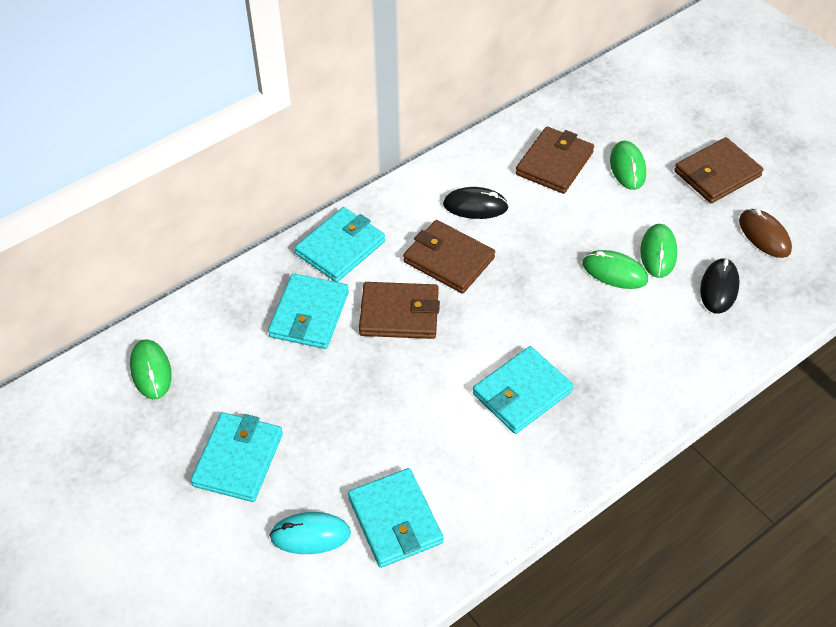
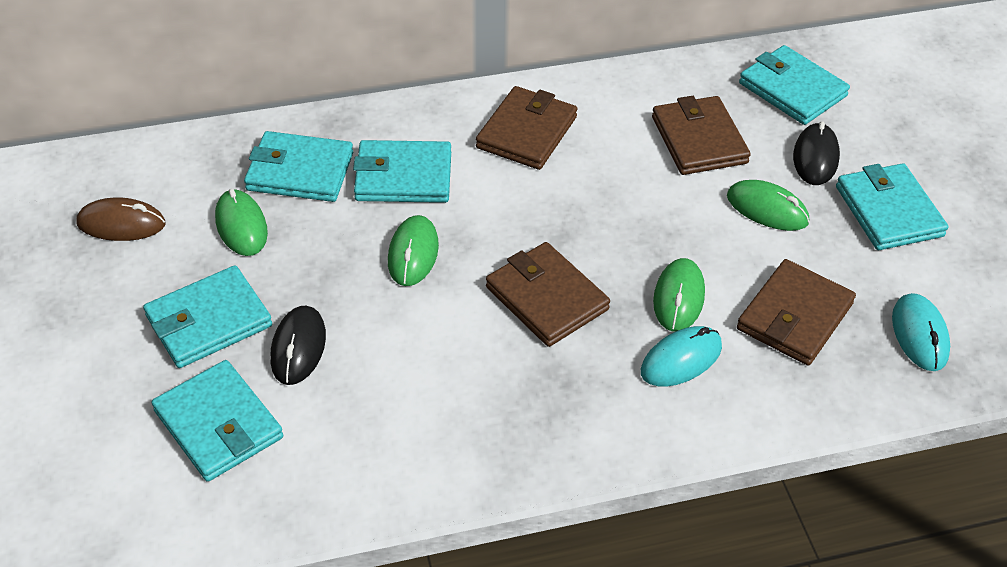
turquoise mouse: [269,512,351,554] = 1 -> [641,326,722,387] [892,293,950,371] = 2
turquoise wallet: [191,412,283,502] [268,273,349,349] [295,207,385,282] [348,468,443,568] [473,346,574,434] = 5 -> [143,265,272,368] [151,360,283,482] [244,131,353,202] [353,140,451,203] [739,45,850,125] [836,163,948,250] = 6

